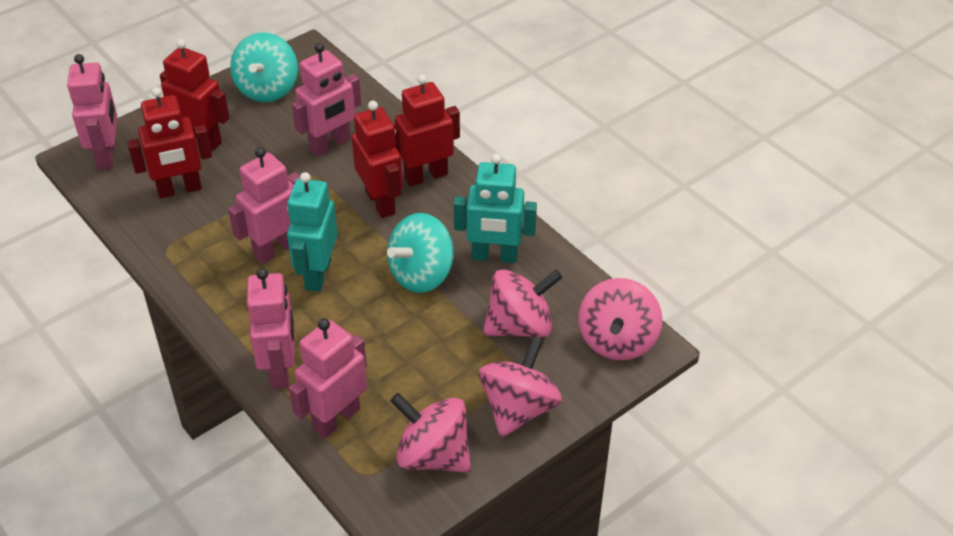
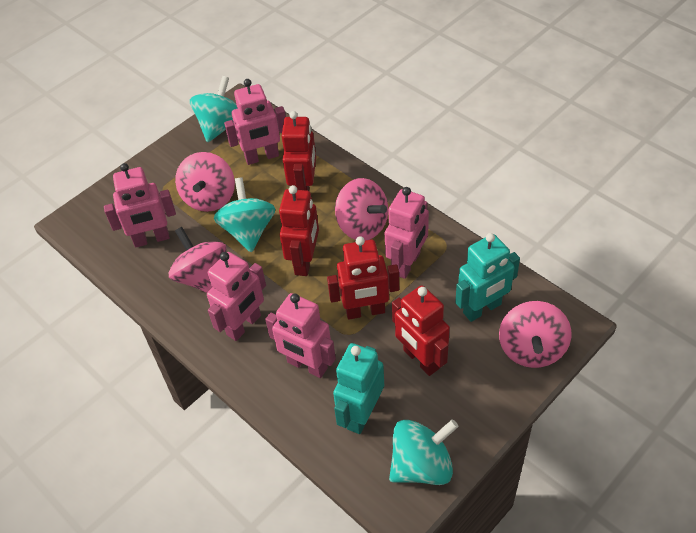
turquoise spinning top: [230,32,298,102] [387,213,454,293] = 2 -> [190,76,238,142] [214,177,276,252] [389,419,459,485] = 3

